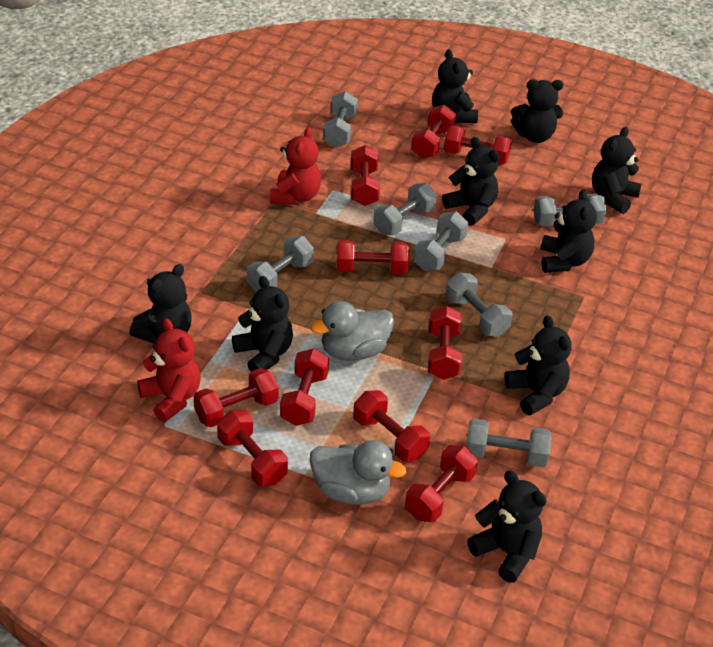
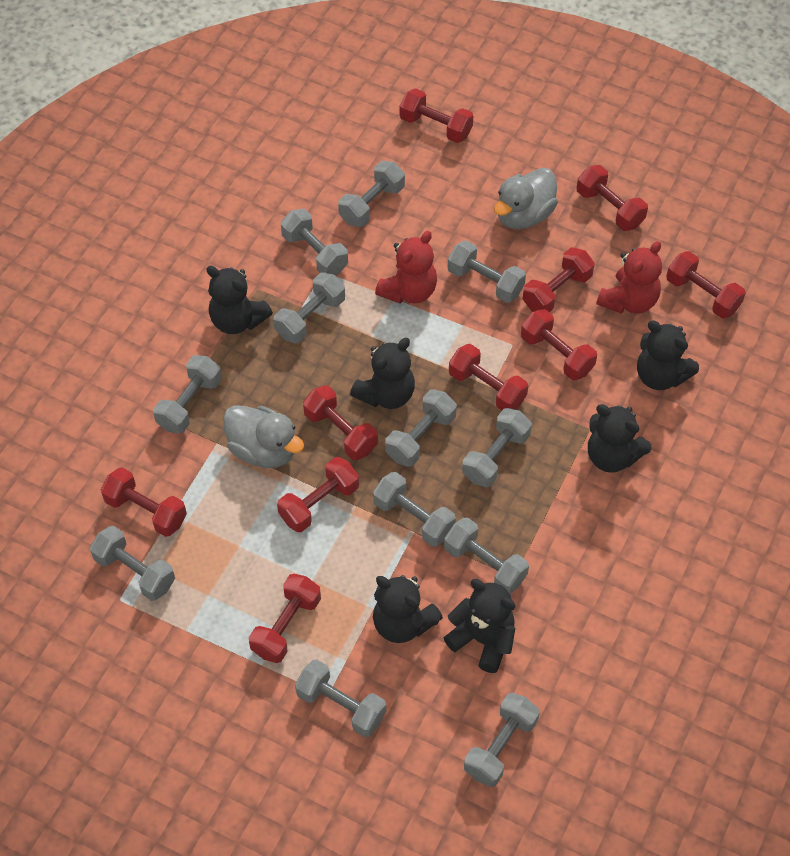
black teddy bear: [130,264,192,344] [232,276,293,372] [432,49,478,123] [442,137,499,226] [467,470,546,583] [505,315,571,416] [511,79,564,143] [541,189,597,273] [592,127,642,214] = 9 -> [206,266,273,334] [350,338,415,409] [373,575,443,643] [443,579,516,673] [588,404,652,473] [637,320,699,390] = 6
grey dumbbell: [247,236,314,292] [323,91,358,147] [373,183,437,235] [413,211,468,271] [445,272,512,337] [466,418,552,467] [534,194,607,227] = 7 -> [90,526,175,601] [153,355,222,434] [274,272,345,343] [281,209,348,275] [295,660,386,737] [338,161,405,227] [373,472,456,547] [385,389,457,467] [444,517,529,594] [447,240,526,303] [462,408,532,487] [464,693,540,787] = 12

